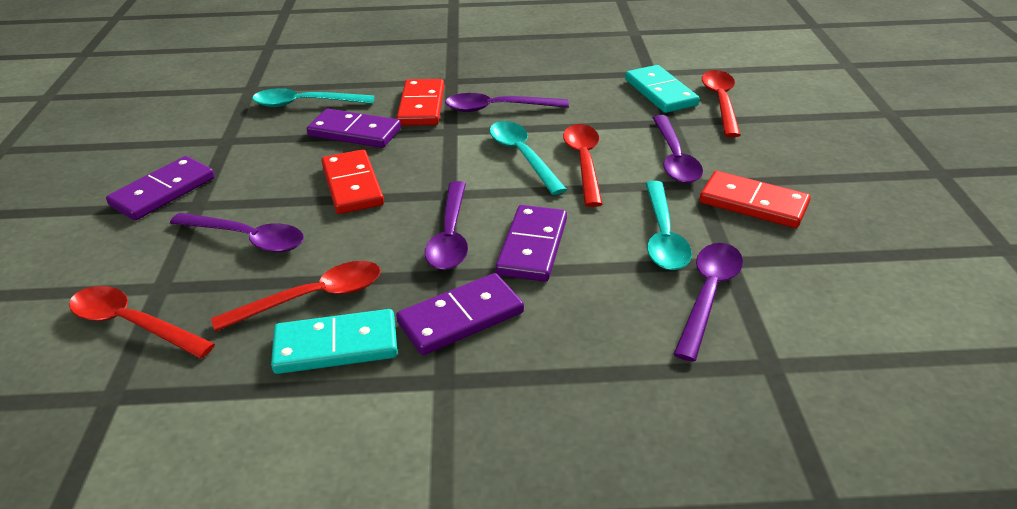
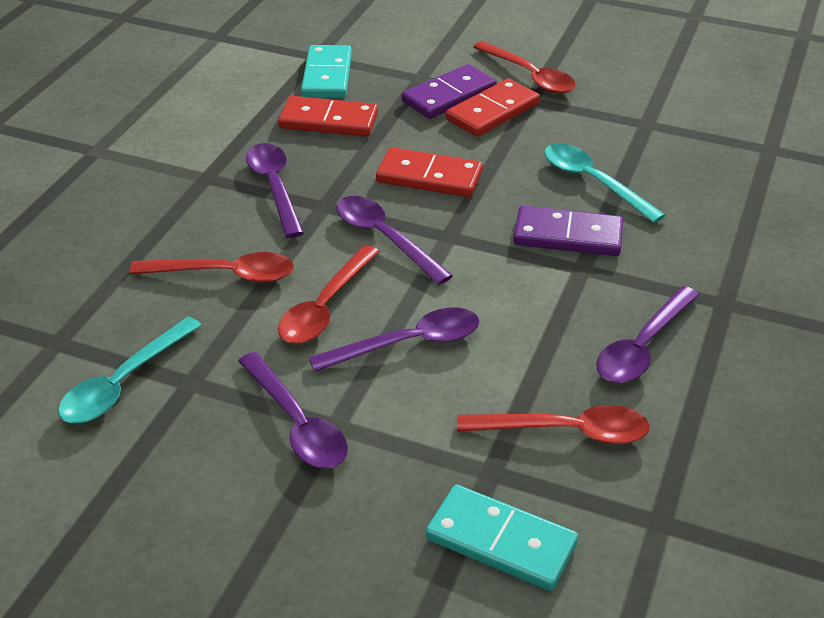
purple domino: [106,156,215,220] [307,109,401,148] [396,273,524,355] [495,205,567,282] = 4 -> [402,64,497,119] [513,206,623,256] = 2
turquoise spoon: [252,88,375,107] [490,121,567,195] [645,181,692,270] = 3 -> [58,316,202,423] [544,143,665,223] = 2

